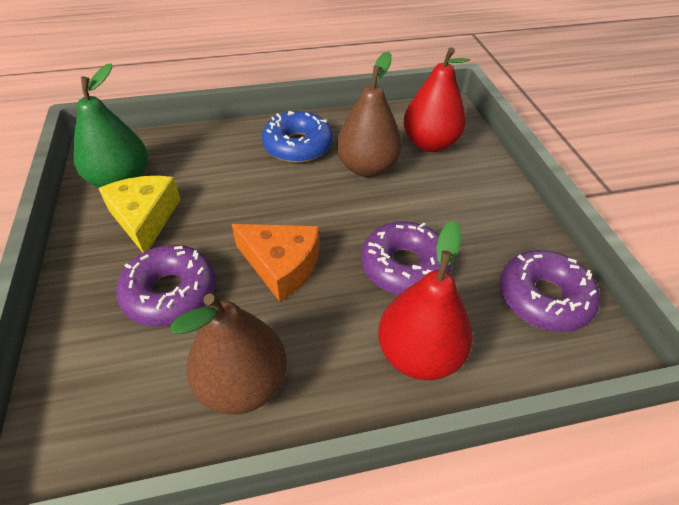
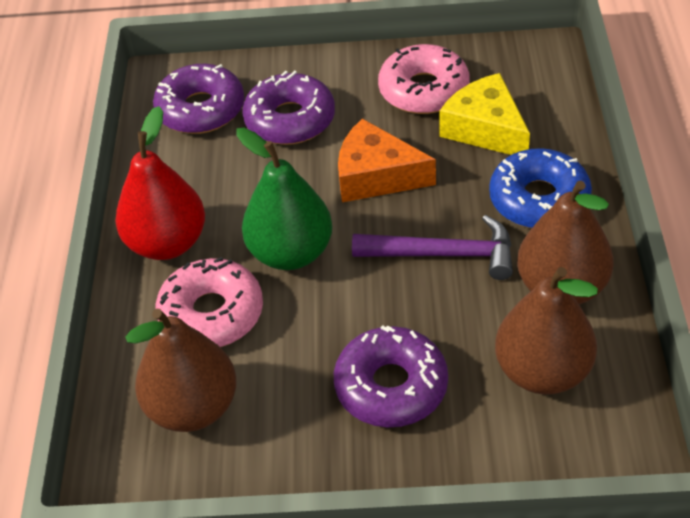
brown pear: [170,293,287,415] [336,51,402,177] = 2 -> [126,309,237,432] [495,267,598,395] [517,181,614,304] = 3
pink donut: none = 0 -> [155,257,263,347] [378,44,470,114] = 2
purple hammer: none = 0 -> [352,215,513,280] = 1
red pear: [378,220,473,380] [403,47,470,152] = 2 -> [116,106,205,260] = 1

